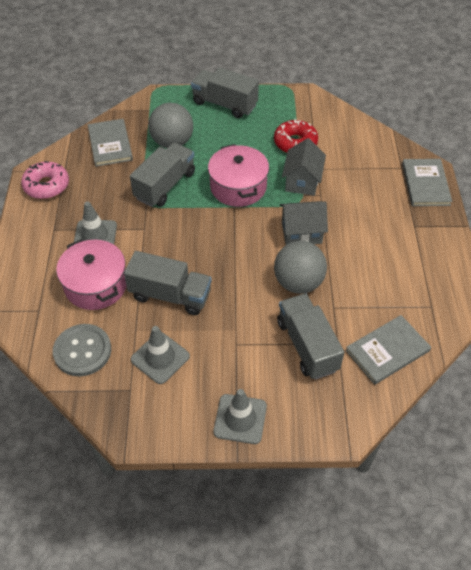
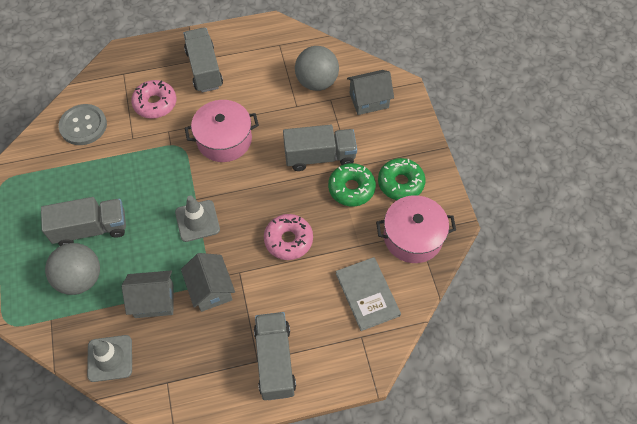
green donut: none = 0 -> [328,163,376,206] [378,158,426,200] = 2
grey book: [88,119,133,167] [346,315,431,385] [402,159,452,206] = 3 -> [336,257,401,331] = 1
grey house: [280,201,328,245] [282,138,326,196] = 2 -> [122,271,174,318] [181,253,235,312] [347,70,394,115] = 3
grey traffic cone: [74,201,117,244] [131,326,190,384] [213,389,267,444] = 3 -> [87,335,132,382] [175,196,220,242] = 2
pink donut: [21,161,69,199] = 1 -> [131,80,176,119] [264,214,313,260] = 2
red donut: [274,119,318,153] = 1 -> none = 0

